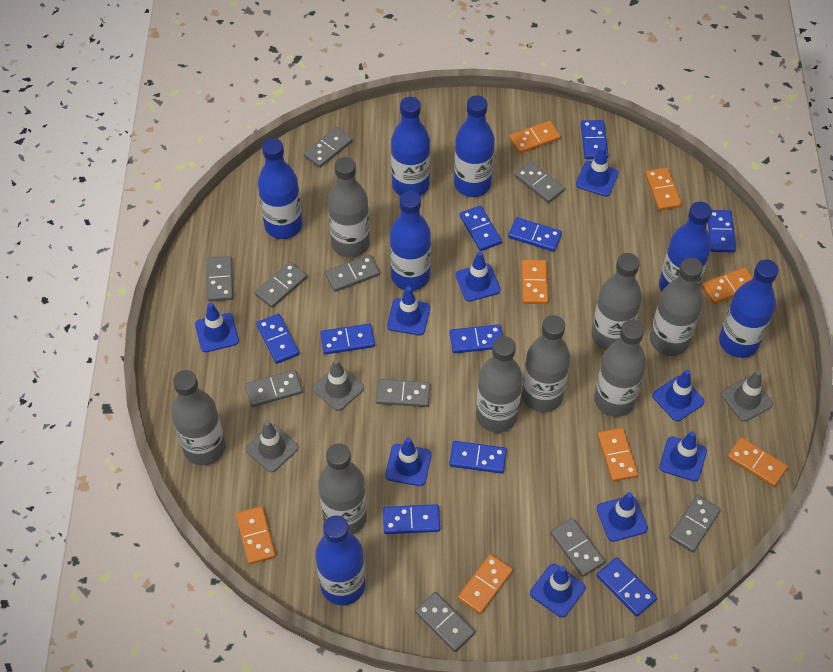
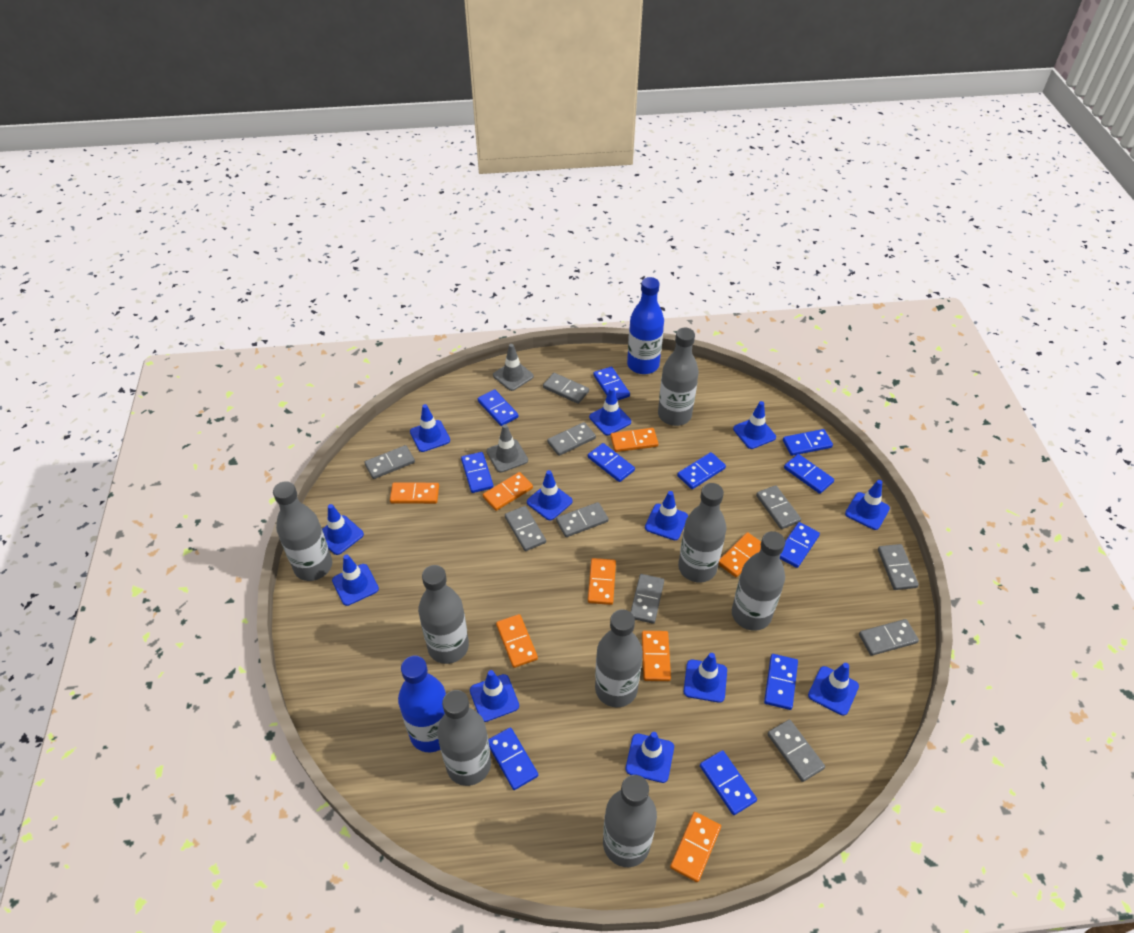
blue bottle: [258,138,303,239] [316,515,365,605] [390,191,431,291] [391,97,430,196] [454,96,495,197] [659,202,712,291] [719,259,779,358] = 7 -> [398,656,446,752] [627,277,664,374] = 2
blue domino: [256,314,299,364] [320,324,375,355] [383,504,440,534] [449,441,507,474] [450,324,502,353] [460,205,502,251] [508,217,562,252] [581,120,608,159] [597,557,657,617] [708,210,736,252] = 10 -> [461,452,494,493] [478,389,519,426] [488,727,538,790] [588,443,635,482] [593,367,630,401] [677,452,726,489] [700,750,757,815] [764,654,798,710] [780,522,820,568] [783,429,833,456] [784,454,834,494] = 11
blue traffic cone: [195,302,239,352] [385,437,431,486] [387,286,430,336] [455,251,501,302] [530,564,585,618] [576,146,619,197] [597,492,648,542] [652,370,705,421] [659,431,707,482] = 9 -> [322,504,364,555] [332,554,379,606] [410,404,450,452] [470,670,519,722] [527,470,573,520] [589,387,631,435] [626,732,674,783] [645,491,688,540] [684,653,727,703] [733,401,776,449] [808,663,859,716] [845,480,890,530] = 12
grey traffic cone: [245,420,299,472] [313,359,364,411] [721,370,773,422] = 3 -> [487,424,528,473] [493,344,534,391] = 2

